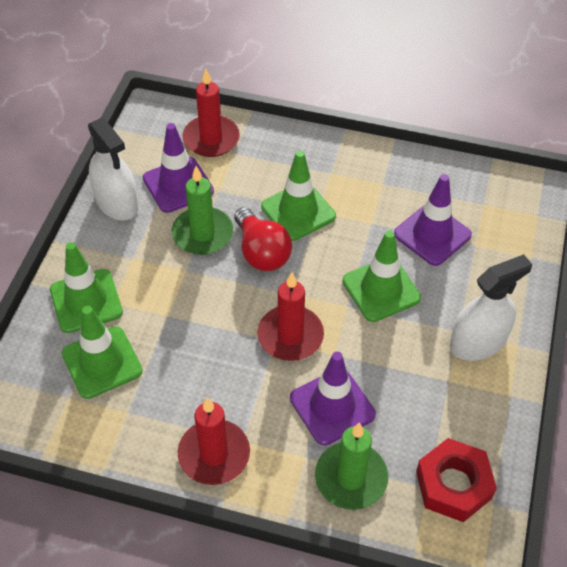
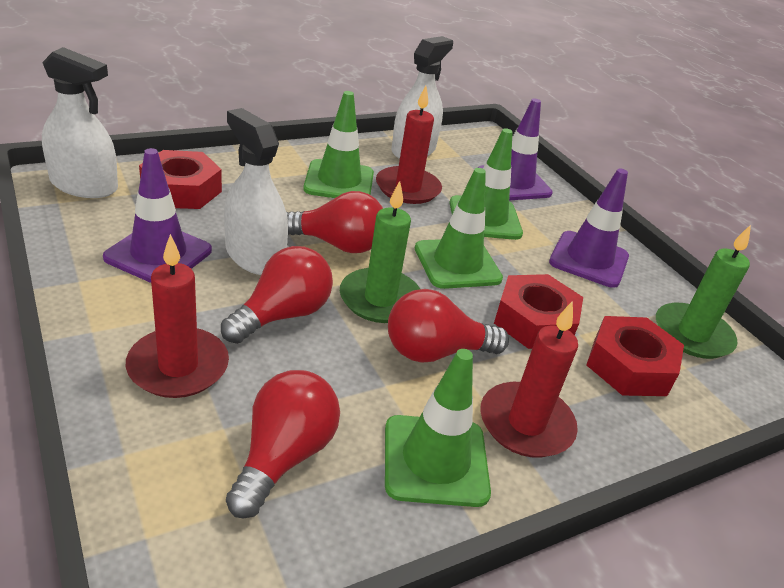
red light bulb: [234,207,292,271] = 1 -> [221,246,333,344] [226,370,340,519] [286,191,383,253] [388,289,509,362] = 4
red nut: [416,438,497,522] = 1 -> [139,150,222,209] [494,274,583,349] [586,316,684,396] = 3
white spray bottle: [88,117,139,221] [450,254,532,361] = 2 -> [42,47,118,198] [224,108,288,275] [391,36,453,159] = 3

